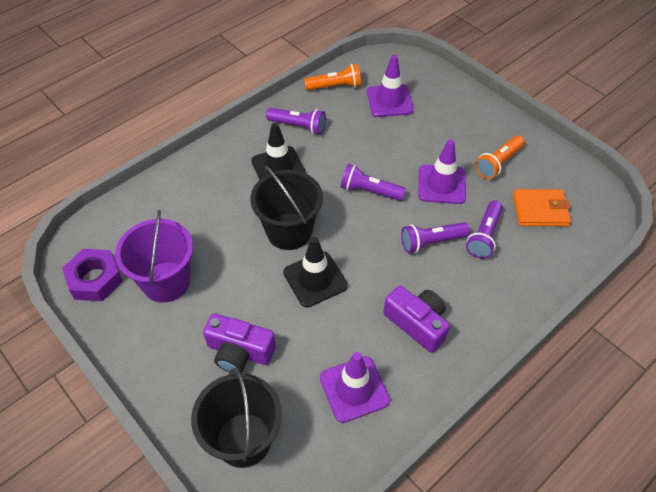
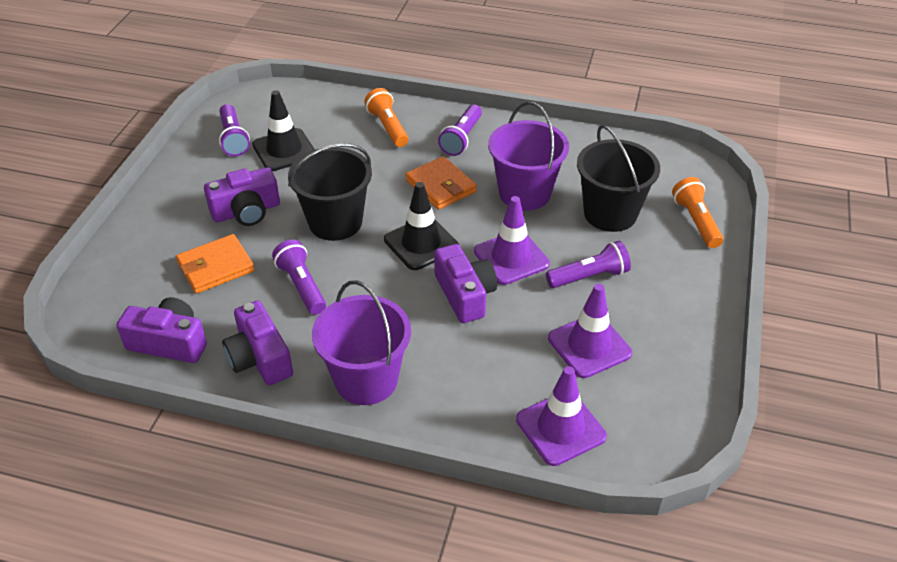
orange wallet: [513,189,571,226] = 1 -> [176,234,255,294] [406,156,477,210] = 2
purple bucket: [115,210,193,303] = 1 -> [312,280,411,405] [488,101,569,211] = 2
purple camera: [203,313,276,374] [383,286,450,353] = 2 -> [117,297,207,363] [204,167,280,226] [222,301,293,385] [434,244,497,323] = 4
purple nut: [62,249,123,301] = 1 -> none = 0

